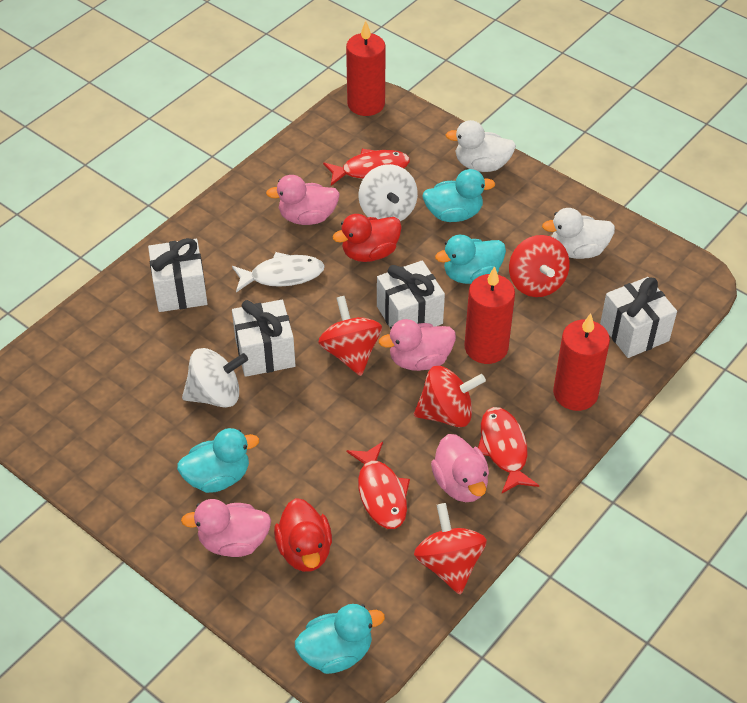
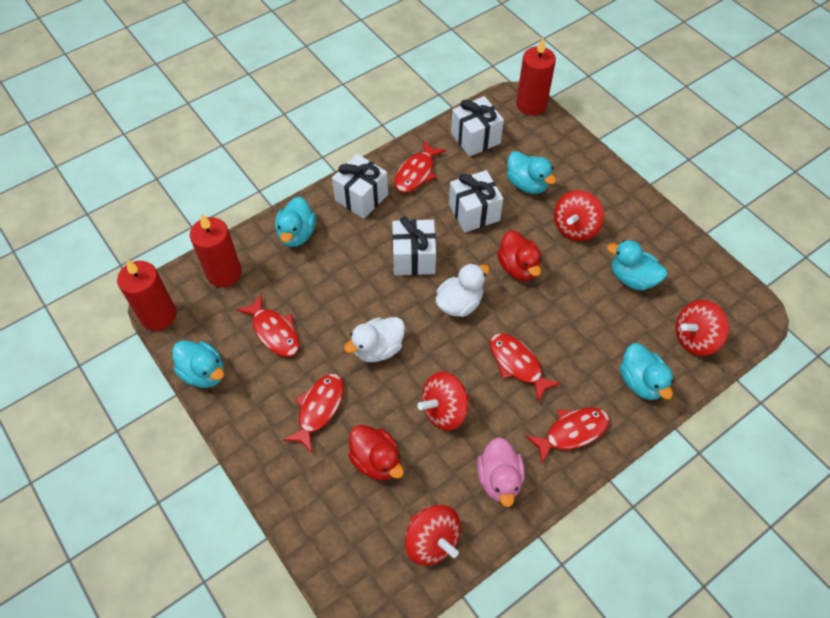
pink duck: [181,499,271,557] [266,175,340,225] [379,319,456,371] [431,434,489,502] = 4 -> [477,437,525,507] = 1
red fish: [323,149,410,186] [346,442,410,529] [478,407,539,493] = 3 -> [237,294,300,357] [283,374,344,453] [394,140,446,193] [490,333,561,402] [525,408,610,464] = 5
turquoise duck: [177,428,259,493] [295,604,385,674] [422,169,495,222] [435,235,506,284] = 4 -> [172,340,224,388] [275,197,316,247] [507,151,556,194] [607,240,667,291] [620,343,674,400] = 5
white fish: [232,252,325,292] = 1 -> none = 0
white spinning top: [182,348,248,408] [359,164,418,221] = 2 -> none = 0

